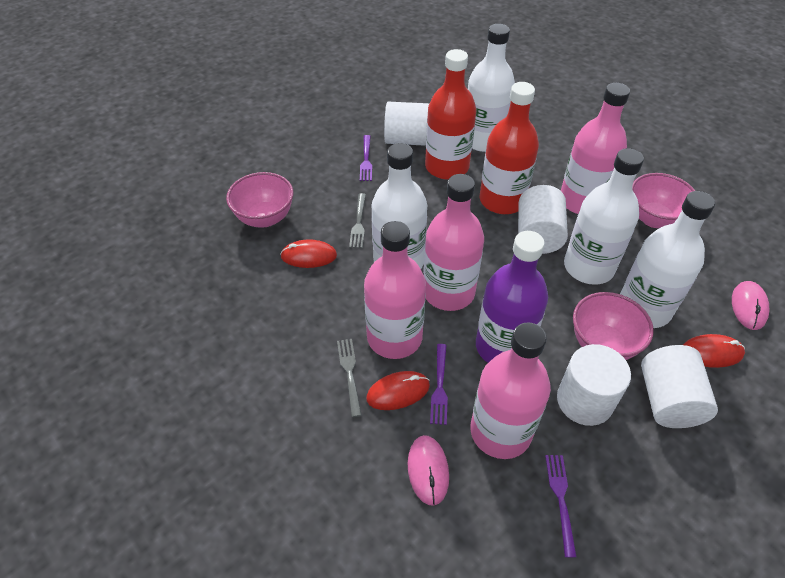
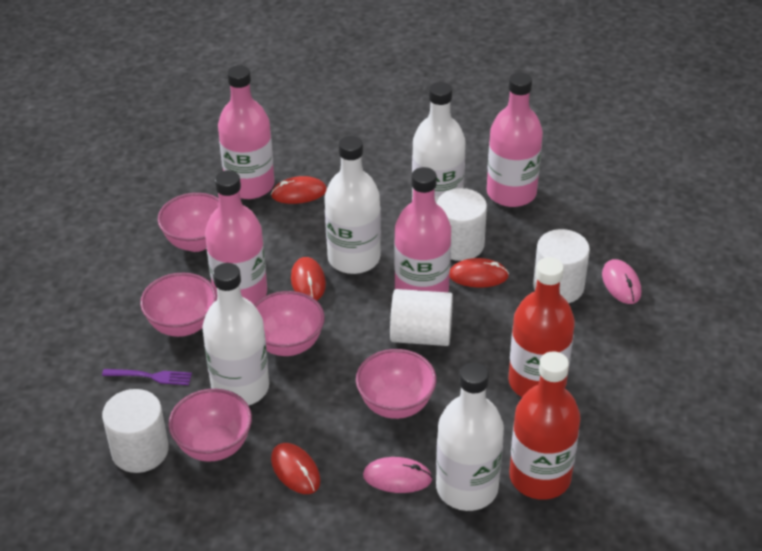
grey fork: [337,339,362,417] [349,193,366,248] = 2 -> none = 0
pink bowl: [226,172,293,227] [573,292,654,360] [632,173,695,228] = 3 -> [140,273,217,337] [158,193,219,252] [168,389,252,462] [254,291,325,356] [356,349,436,419] = 5
purple bottle: [476,231,548,363] = 1 -> none = 0
purple fork: [360,135,372,181] [430,344,448,425] [545,455,577,557] = 3 -> [102,369,192,385] = 1
red mouse: [280,239,337,268] [366,371,430,410] [683,334,745,368] = 3 -> [271,176,327,204] [271,443,321,494] [291,257,326,300] [449,258,509,288] = 4

